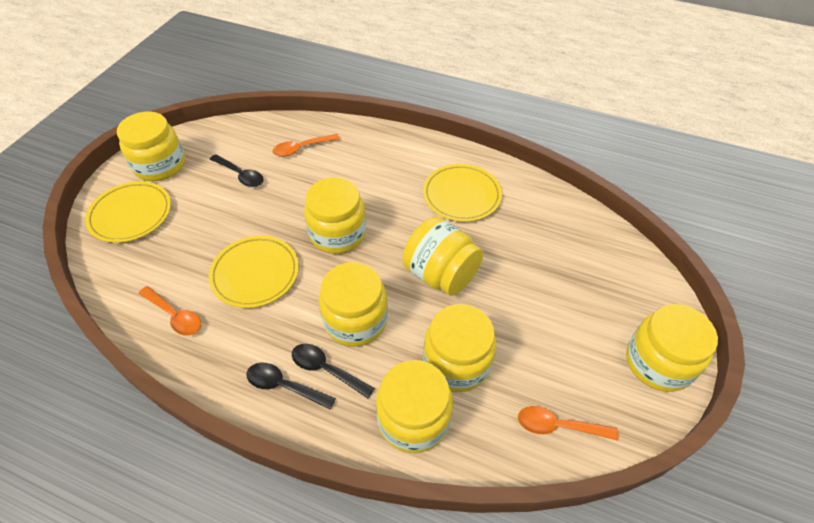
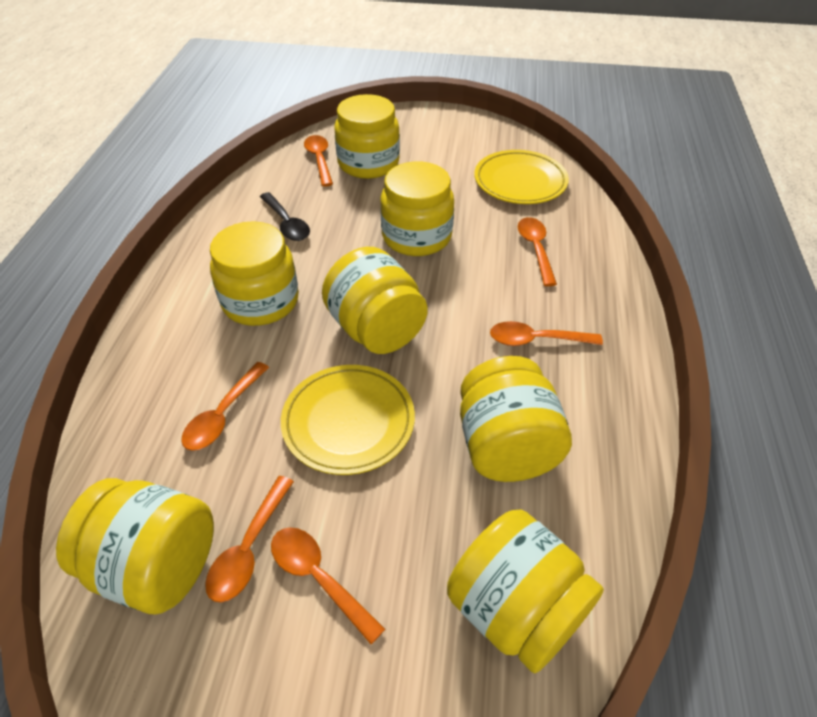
black spoon: [210,154,264,187] [246,363,336,410] [292,344,375,398] = 3 -> [260,192,310,241] = 1
orange spoon: [139,286,201,336] [273,134,340,157] [518,406,618,440] = 3 -> [181,362,269,451] [205,476,294,602] [271,527,385,644] [304,135,333,187] [490,321,603,346] [518,217,557,286] = 6
yellow plate: [85,181,171,243] [209,236,299,308] [423,164,502,222] = 3 -> [281,365,415,475] [474,150,569,204] = 2

